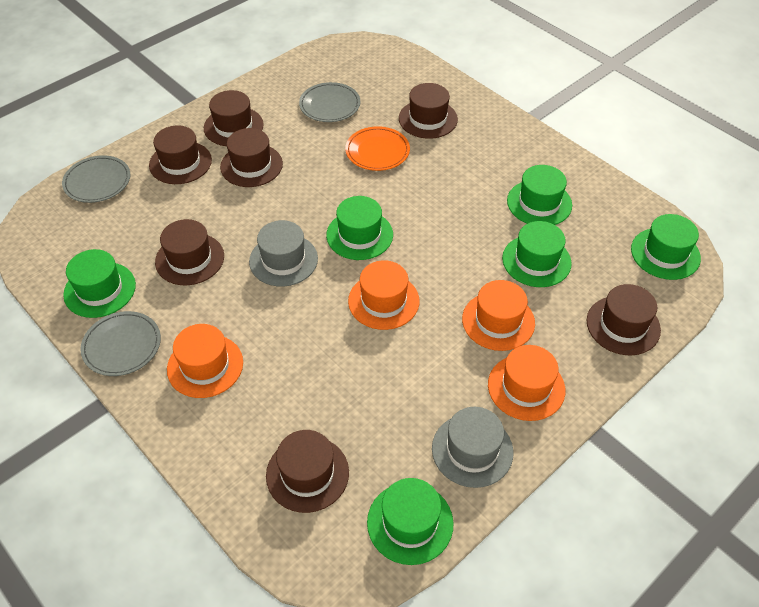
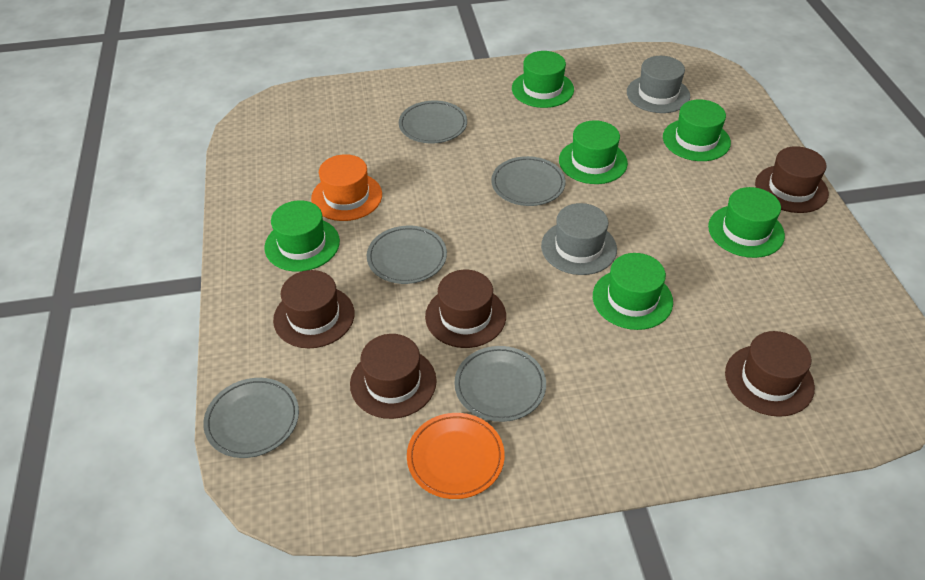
brown hat: [149,125,212,184] [155,219,224,285] [204,90,264,146] [220,128,283,187] [266,430,349,513] [399,83,458,139] [587,284,661,356] = 7 -> [273,270,354,348] [350,334,437,419] [425,270,506,348] [725,331,815,417] [755,146,829,213] = 5
grey plate: [62,155,131,203] [80,311,161,376] [299,82,360,122] = 3 -> [203,378,299,458] [367,226,447,284] [399,101,467,143] [454,346,546,422] [491,156,566,206] = 5
orange hat: [167,324,243,398] [348,260,419,330] [462,280,535,351] [488,345,565,421] = 4 -> [311,154,382,221] = 1

